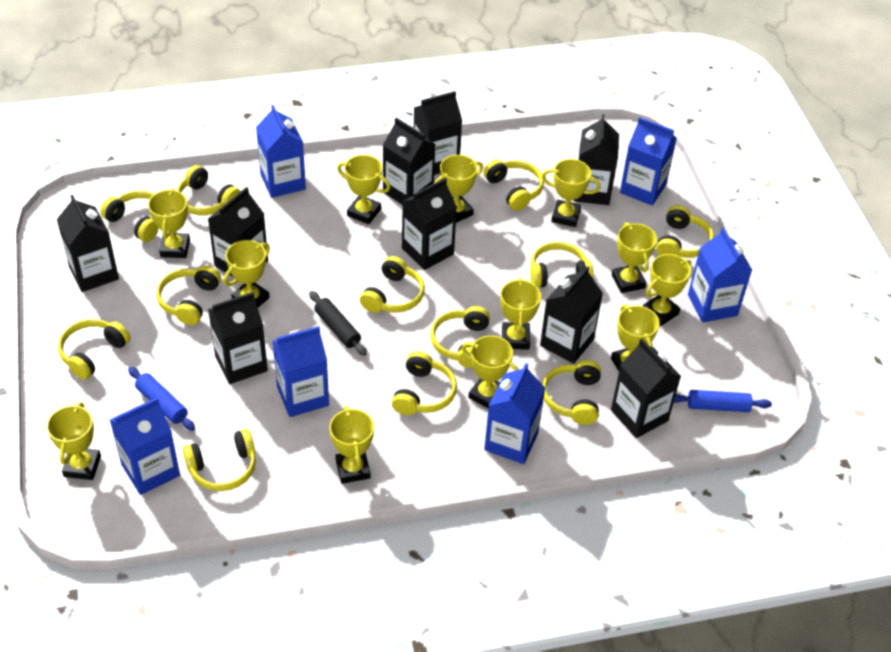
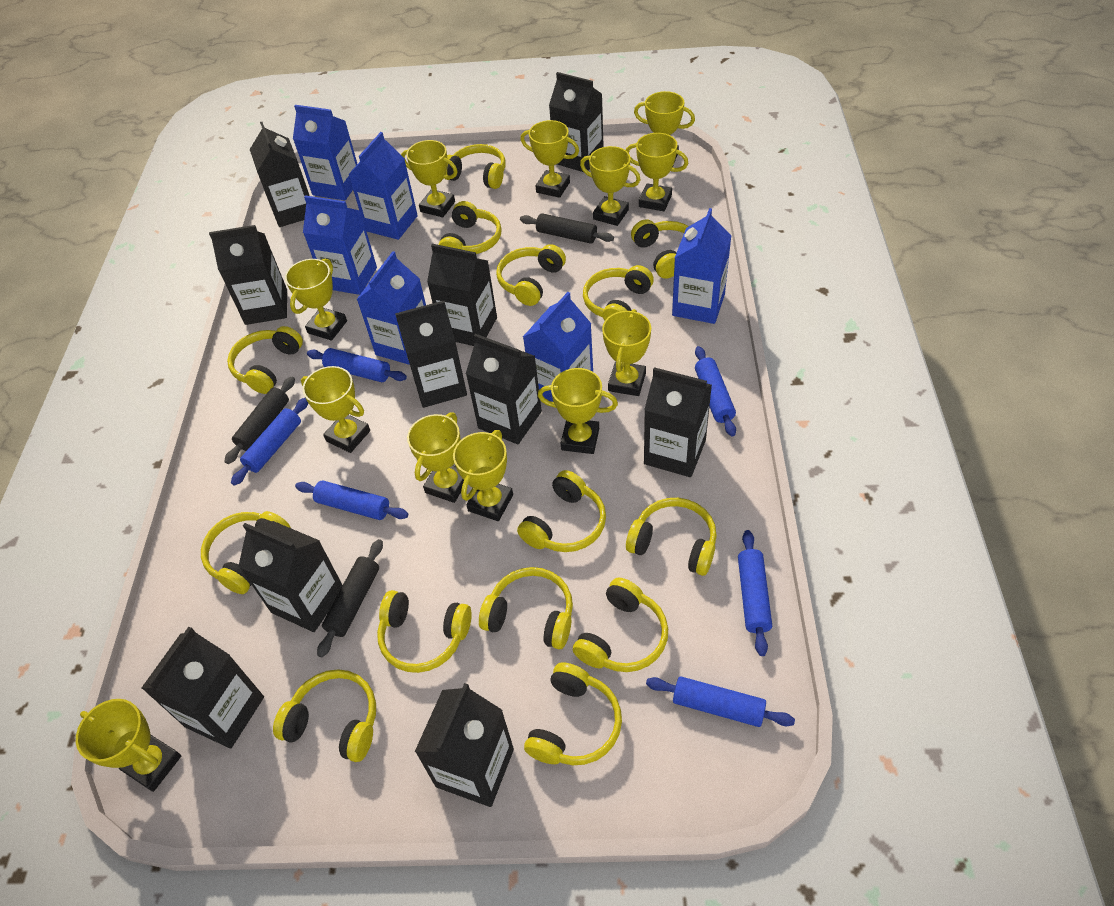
black carton: [57,195,119,292] [208,187,268,277] [208,292,268,384] [383,118,435,205] [402,178,457,270] [414,91,462,175] [540,266,603,364] [573,114,619,205] [611,339,681,438] = 9 -> [142,627,264,748] [209,225,287,325] [238,521,343,632] [250,122,309,227] [395,301,467,408] [415,683,514,807] [427,244,497,346] [466,334,542,444] [549,72,604,172] [644,367,712,477] = 10
black rolling pin: [309,291,367,356] = 1 -> [224,376,295,464] [317,539,383,657] [520,213,614,244] = 3
blue rolling pin: [128,367,195,431] [674,390,772,412] = 2 -> [231,398,308,486] [295,481,408,520] [307,348,407,382] [646,676,795,727] [695,346,736,437] [738,530,772,656] = 6
yellow headphones: [58,319,131,380] [100,191,159,242] [156,266,221,325] [177,165,241,215] [183,429,256,491] [360,256,425,313] [392,351,457,415] [431,306,490,368] [483,160,544,211] [530,242,594,288] [542,360,601,425] [656,205,714,258] = 12 -> [201,511,291,594] [227,326,303,394] [273,669,376,762] [377,590,472,673] [439,201,502,254] [446,144,506,189] [479,567,573,649] [496,244,566,306] [517,470,606,552] [524,662,622,765] [573,578,668,672] [583,265,654,321] [626,498,717,576] [631,219,689,279] = 14

